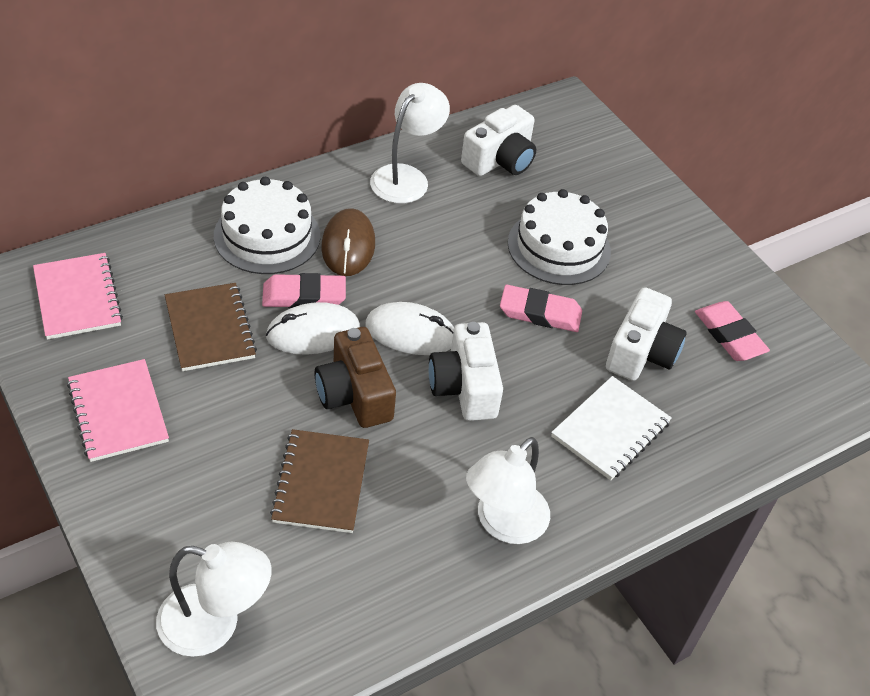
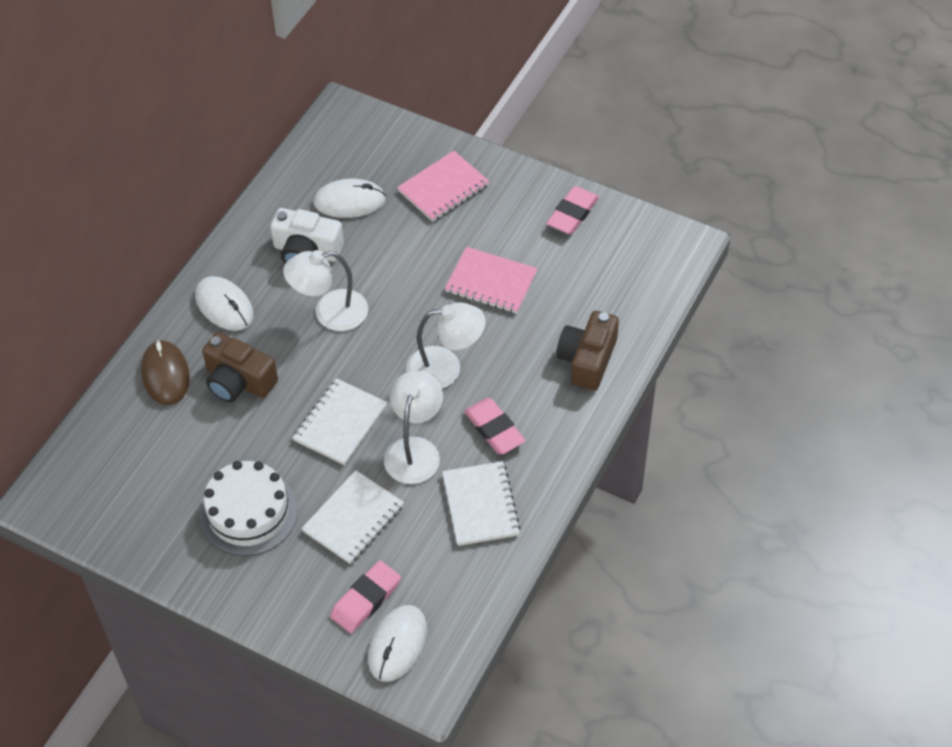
brown camera: [314,327,396,428] = 1 -> [202,332,278,402] [556,311,619,391] = 2
brown notebook: [165,283,257,371] [270,429,369,533] = 2 -> none = 0
white cake: [214,177,320,274] [508,189,611,285] = 2 -> [199,461,298,556] = 1
white camera: [428,322,503,421] [461,105,536,176] [606,287,687,381] = 3 -> [270,208,344,264] = 1
white mouse: [266,302,360,355] [365,302,454,355] = 2 -> [195,276,254,331] [313,179,386,218] [368,605,427,682] = 3
white notebook: [551,376,672,481] = 1 -> [293,378,387,465] [301,470,404,564] [442,461,521,546] = 3

